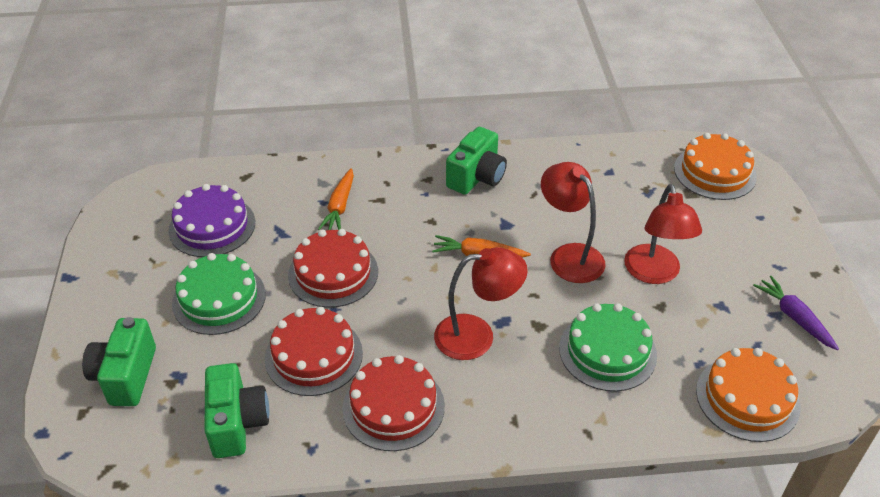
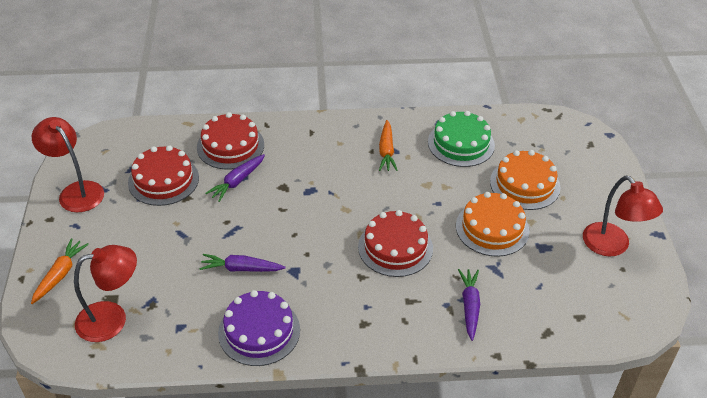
green cake: [172,253,266,335] [559,303,657,391] = 2 -> [428,111,495,167] = 1
green camera: [82,317,156,406] [204,363,269,458] [446,127,507,195] = 3 -> none = 0
purple carrot: [753,276,839,350] = 1 -> [199,254,286,272] [205,154,265,202] [458,269,480,341] = 3

